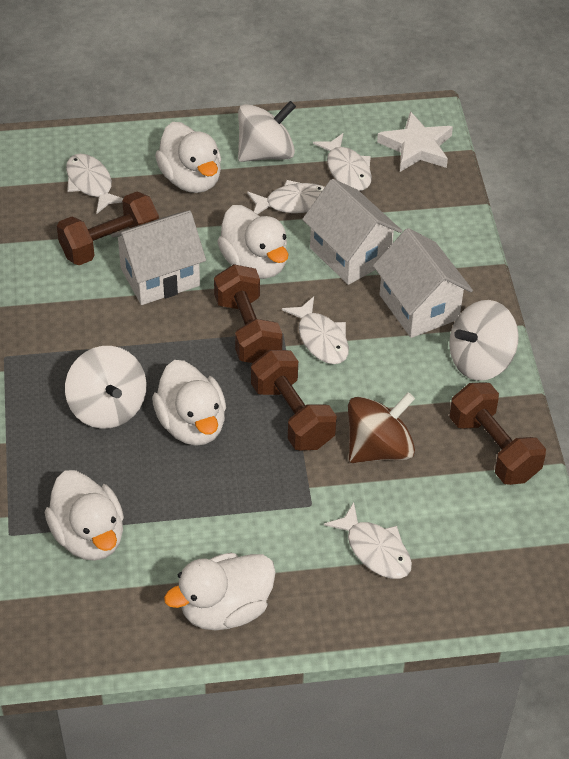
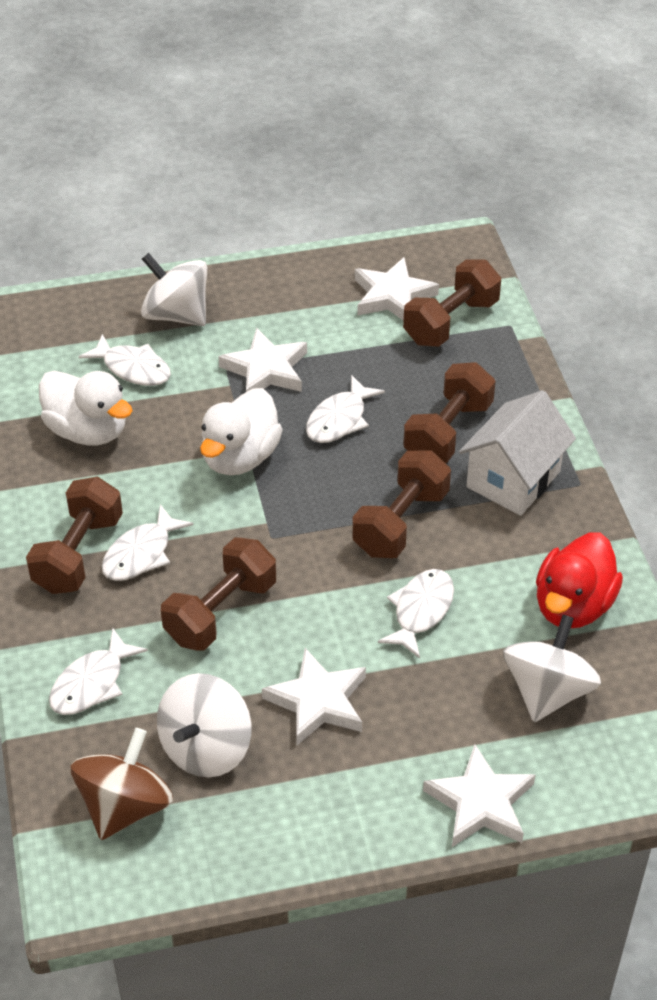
brown dumbbell: [57,192,159,265] [214,264,283,363] [251,350,337,450] [450,382,546,485] = 4 -> [26,476,123,594] [161,537,276,651] [352,450,451,558] [403,260,501,347] [403,362,496,463] = 5
red duck: none = 0 -> [536,532,623,628] = 1
white duck: [45,470,124,561] [152,360,226,446] [155,122,221,193] [164,553,276,630] [217,205,289,279] = 5 -> [39,371,133,445] [200,388,283,475] = 2
white house: [111,210,206,305] [302,179,402,285] [373,228,473,338] = 3 -> [459,390,576,516] = 1
white star: [377,111,453,172] = 1 -> [218,328,307,392] [262,648,366,745] [355,257,439,321] [423,744,536,847] = 4

